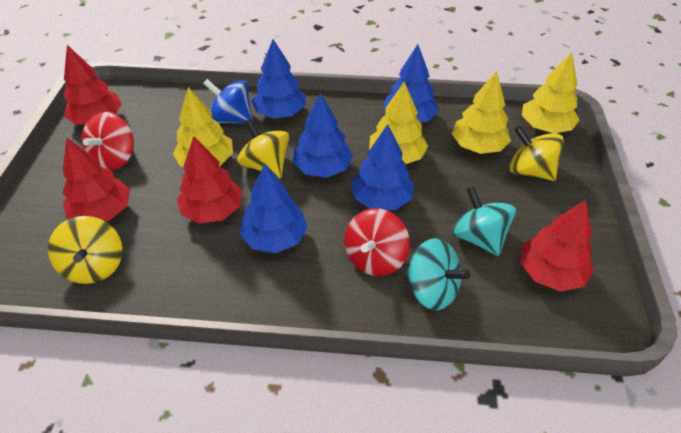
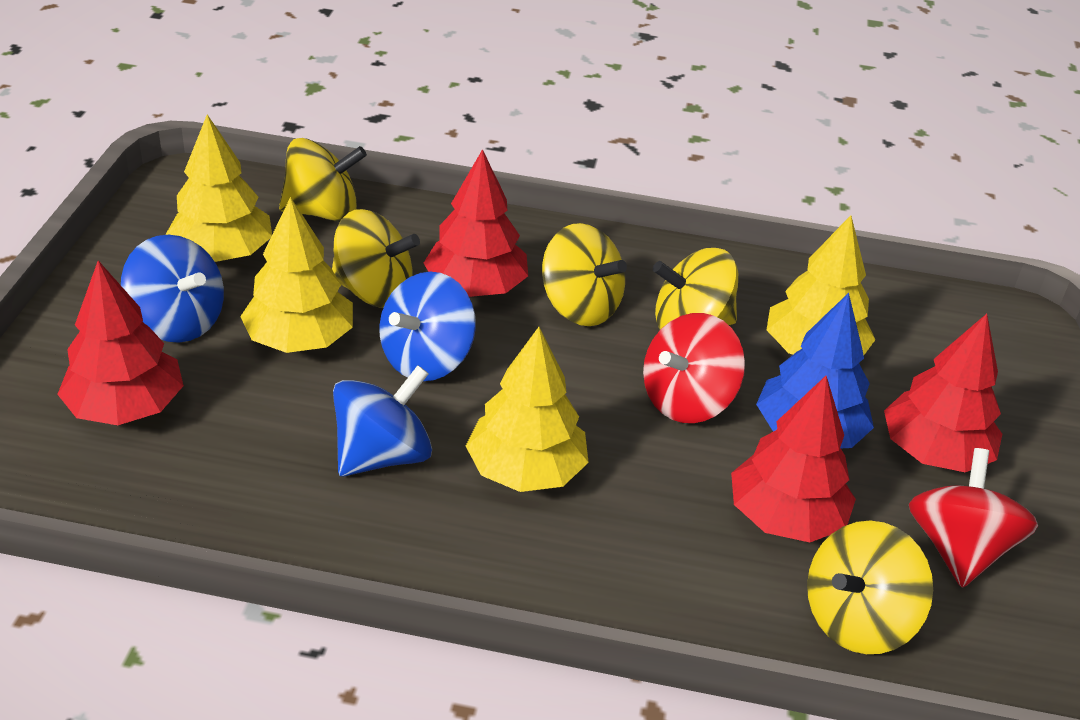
blue spinning top: [203,79,253,124] = 1 -> [121,235,224,343] [333,365,432,476] [379,272,476,381] = 3
blue tree: [240,164,308,253] [251,39,306,118] [293,93,353,178] [351,124,414,210] [383,44,439,123] = 5 -> [756,293,874,448] = 1
turquoise spinning top: [405,238,470,310] [452,186,516,256] = 2 -> none = 0
yellow spinning top: [48,216,123,284] [237,119,290,179] [509,126,564,181] = 3 -> [279,138,367,222] [332,209,420,308] [542,223,627,326] [653,248,738,330] [807,521,933,654] = 5

